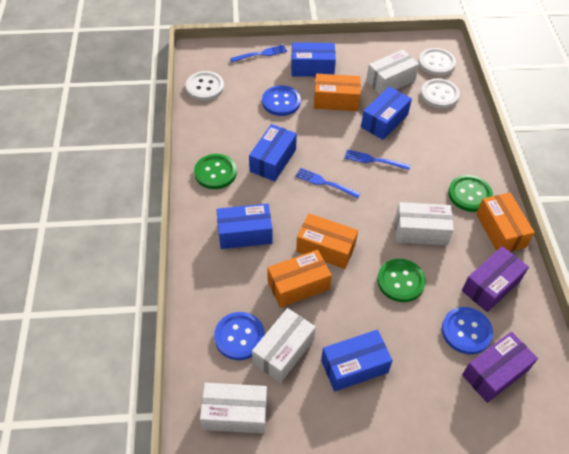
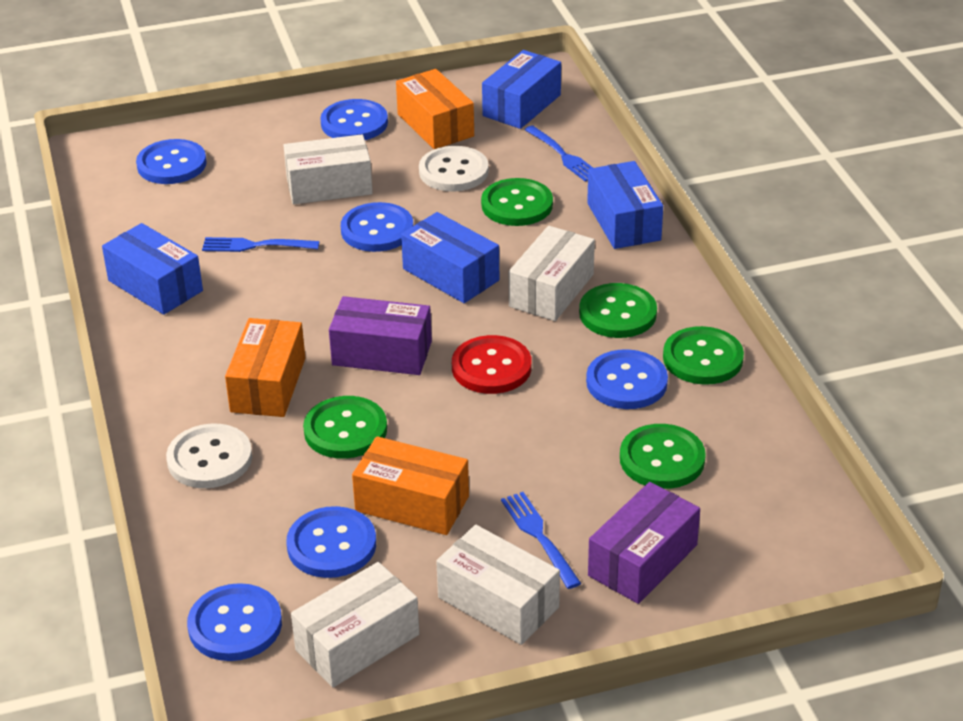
blue box: [216,204,273,249] [249,124,297,182] [291,42,336,77] [321,330,393,391] [361,86,412,140] = 5 -> [102,223,203,315] [401,212,499,303] [482,50,561,129] [587,161,663,249] = 4
blue button: [214,312,265,360] [262,85,301,116] [442,307,493,355] = 3 -> [136,139,207,184] [187,583,282,661] [286,506,376,578] [320,99,388,140] [341,202,413,252] [586,349,668,409] = 6
green button: [194,154,237,189] [377,259,426,302] [448,175,493,212] = 3 -> [303,396,387,459] [481,178,553,226] [579,283,657,338] [620,424,706,489] [663,326,744,385] = 5
orange box: [267,250,332,308] [296,213,358,269] [314,74,361,111] [476,193,535,252] = 4 -> [225,318,305,417] [352,436,469,535] [396,69,474,149] = 3
red button: none = 0 -> [452,335,532,394] = 1
white button: [186,71,224,101] [418,48,456,76] [421,79,460,109] = 3 -> [166,423,252,488] [419,146,489,192] = 2

